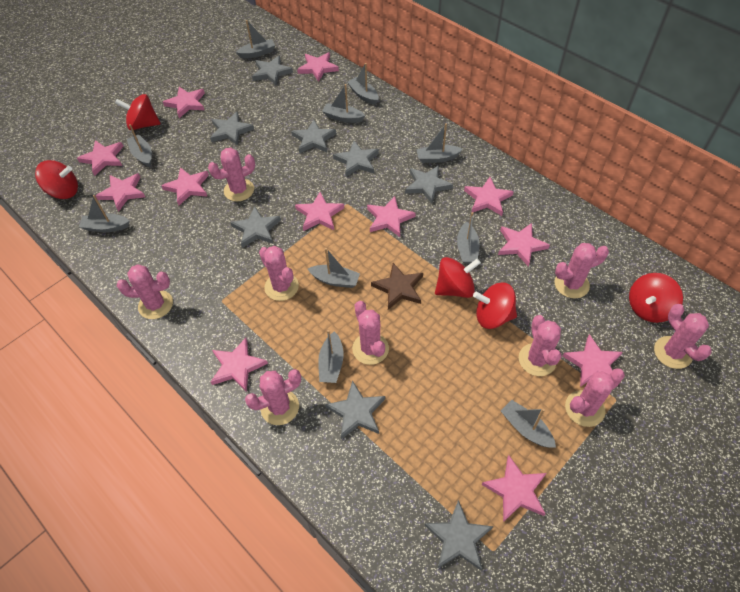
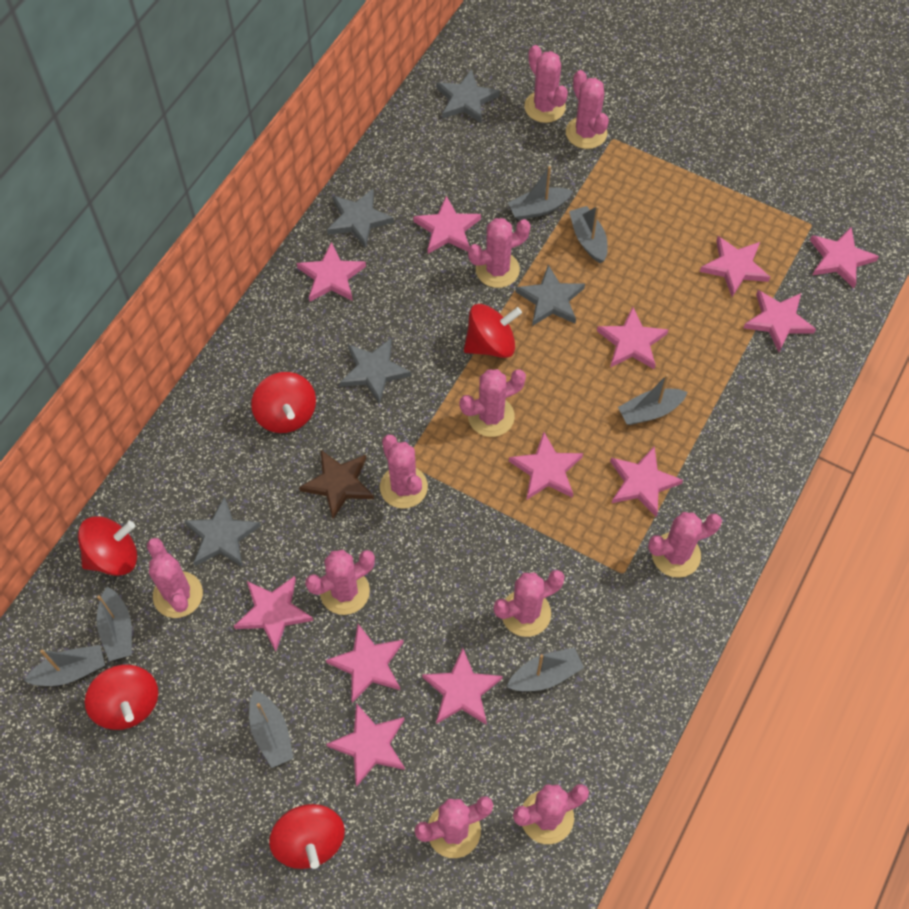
grey boat: [79,195,130,232] [127,124,152,167] [236,20,275,58] [308,248,360,288] [318,330,344,383] [322,84,365,123] [347,63,379,105] [416,123,463,163] [457,212,479,264] [501,400,556,448] = 10 -> [24,645,105,686] [97,587,132,661] [249,690,294,768] [507,648,584,691] [508,166,573,220] [569,206,608,263] [618,374,688,425] = 7
grey star: [210,112,254,146] [230,206,281,248] [252,56,293,85] [291,120,336,154] [325,380,385,439] [333,141,379,177] [405,165,453,204] [425,500,493,570] = 8 -> [184,496,261,567] [327,189,394,248] [340,339,411,404] [436,69,500,124] [515,265,585,326] = 5
pink cactus: [117,264,173,319] [208,148,255,201] [245,369,301,425] [259,246,299,301] [352,301,389,365] [519,315,561,376] [554,243,609,299] [565,368,625,427] [654,304,712,369] = 9 -> [147,538,203,618] [305,550,375,615] [380,434,428,509] [414,797,493,858] [459,369,526,437] [468,218,531,288] [494,570,565,637] [513,784,589,844] [524,45,568,123] [566,70,609,149] [648,512,722,578] = 11

